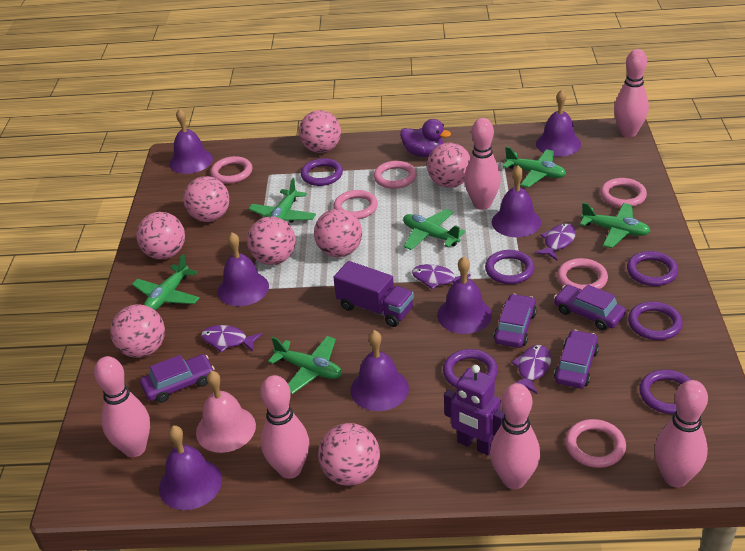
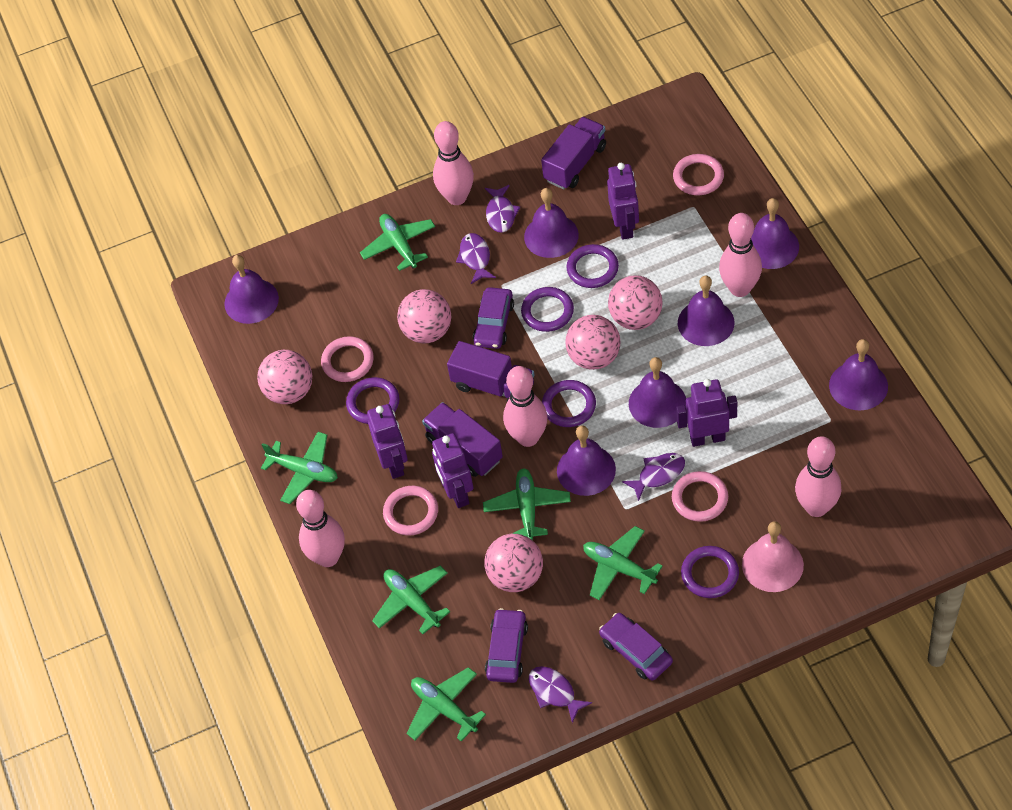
pink ball: [110,304,165,358] [136,212,185,259] [183,176,230,222] [247,216,296,265] [299,110,341,153] [314,209,362,257] [318,423,380,486] [427,143,471,188] = 8 -> [257,350,312,404] [397,289,452,344] [484,534,543,592] [565,315,620,370] [608,275,663,330] = 5
pink bowling pin: [94,356,150,457] [261,375,309,479] [464,118,501,210] [490,383,540,489] [614,49,649,137] [655,380,708,487] = 6 -> [296,490,345,567] [433,121,474,205] [503,366,547,447] [719,213,762,297] [795,436,842,517] = 5
pink ring: [211,156,252,184] [333,190,378,219] [374,161,417,189] [557,258,608,290] [565,419,626,468] [600,178,647,207] = 6 -> [321,336,374,382] [383,486,438,535] [672,471,728,522] [673,154,724,195] = 4
purple car: [140,354,215,403] [494,294,537,348] [554,284,626,330] [554,330,599,388] = 4 -> [473,287,514,349] [485,608,528,683] [599,613,673,681] = 3
purple duck: [400,119,451,157] = 1 -> none = 0
purple ring: [301,158,343,186] [443,349,498,388] [485,250,535,284] [627,251,678,286] [628,301,683,340] [639,370,691,414] = 6 -> [346,377,399,424] [521,287,574,332] [542,380,596,427] [567,244,619,288] [681,546,739,598] = 5
purple robot: [444,365,505,455] = 1 -> [367,404,408,479] [432,433,473,508] [607,163,639,240] [676,379,737,447] = 4
purple truck: [333,261,414,327] = 1 -> [422,402,503,477] [447,341,534,402] [541,117,606,189] = 3

